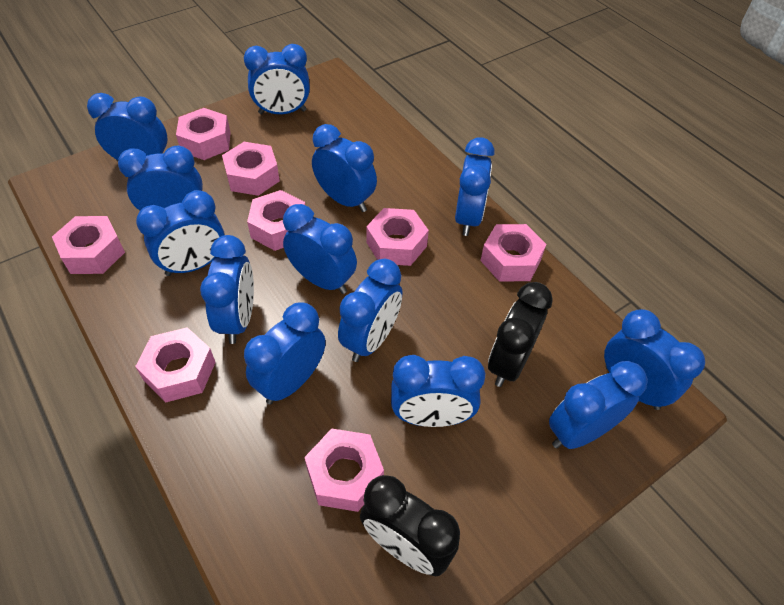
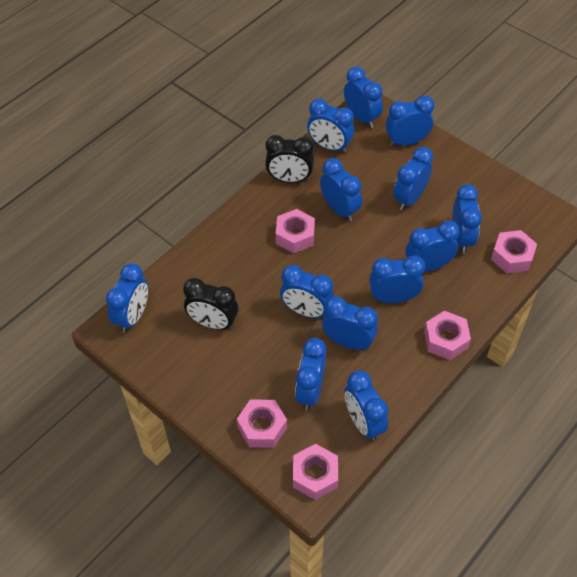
pink nut: [52,216,125,274] [135,327,216,403] [176,108,231,160] [222,142,280,196] [247,190,305,251] [304,428,384,512] [366,208,429,266] [480,224,546,282] = 8 -> [237,399,287,448] [276,209,315,253] [293,444,338,500] [424,311,471,360] [491,230,537,274] = 5

